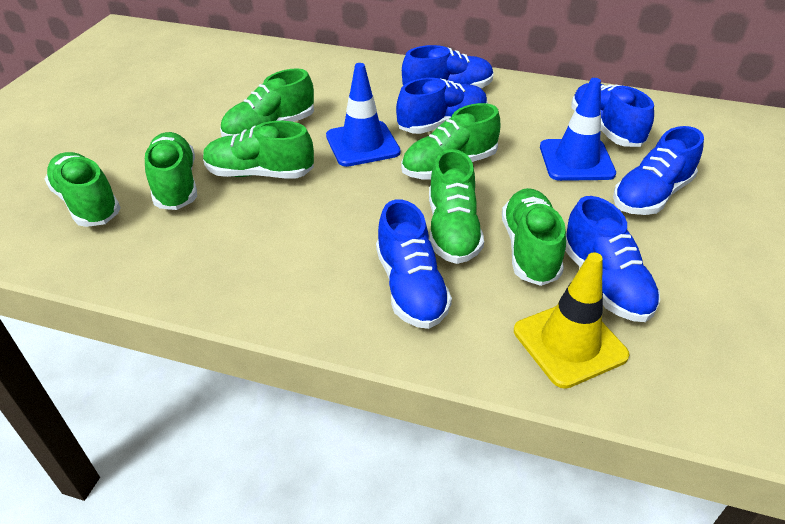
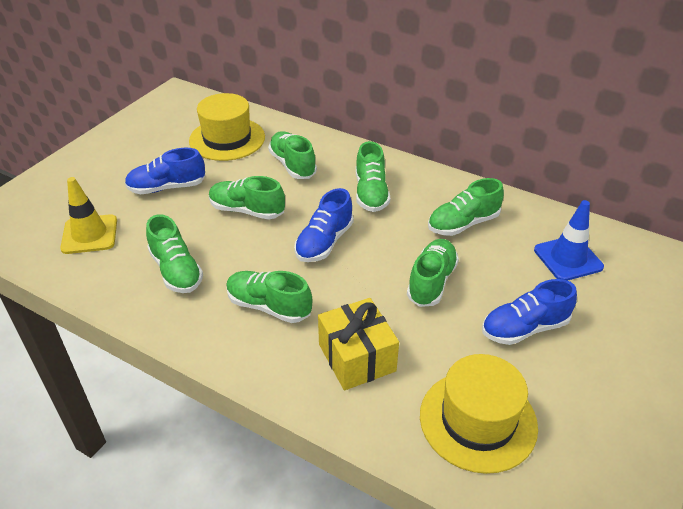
blue shoe: [376,199,452,329] [396,78,488,134] [402,45,494,88] [565,196,660,322] [572,83,654,147] [613,126,704,215] = 6 -> [125,148,205,194] [294,188,353,262] [482,279,577,345] = 3
blue traffic cone: [326,63,401,167] [540,78,616,181] = 2 -> [534,200,604,281] = 1
yellow gift: none = 0 -> [318,298,399,390] = 1
yellow hat: none = 0 -> [189,93,265,161] [420,354,538,474] = 2

